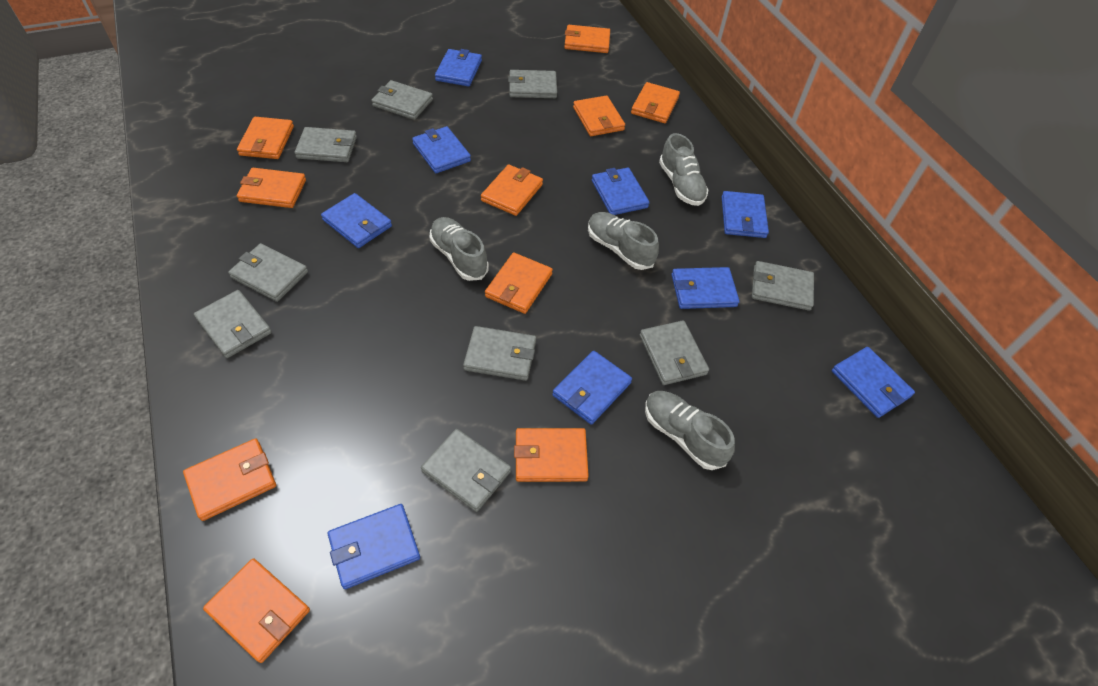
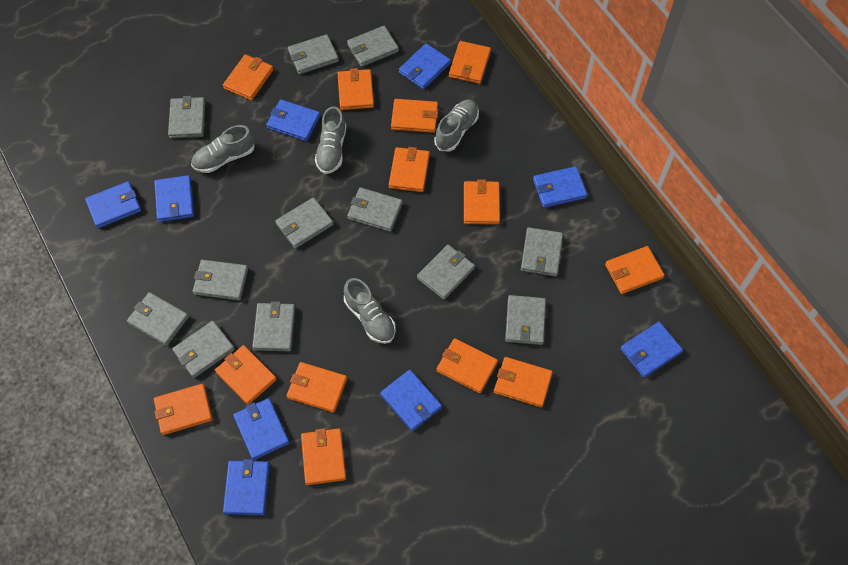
grey wallet: [194,290,272,358] [228,243,308,302] [295,127,357,162] [372,80,433,120] [421,429,511,512] [463,326,536,381] [508,70,557,98] [640,320,709,385] [752,261,814,311] = 9 -> [127,292,189,346] [168,96,205,138] [172,321,235,378] [193,260,248,301] [252,301,295,351] [275,197,334,249] [288,34,339,74] [347,26,399,67] [347,187,403,232] [417,244,475,300] [505,295,546,345] [521,227,563,277] = 12
orange wallet: [183,438,276,521] [203,558,310,663] [237,117,294,159] [237,168,306,208] [481,164,543,216] [485,252,553,314] [514,428,589,482] [564,25,610,53] [573,95,625,136] [631,82,680,123] = 10 -> [154,384,212,435] [215,345,277,405] [223,54,274,100] [287,362,347,413] [301,428,346,485] [338,68,374,110] [389,147,430,192] [391,99,438,133] [436,338,498,393] [449,41,491,84] [464,179,500,225] [494,357,553,408] [605,246,665,294] = 13

